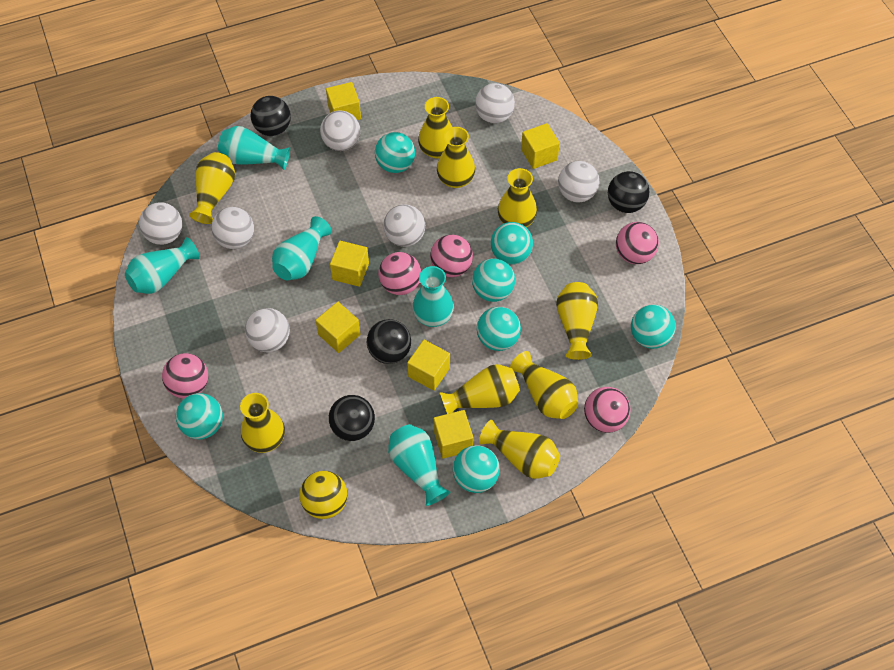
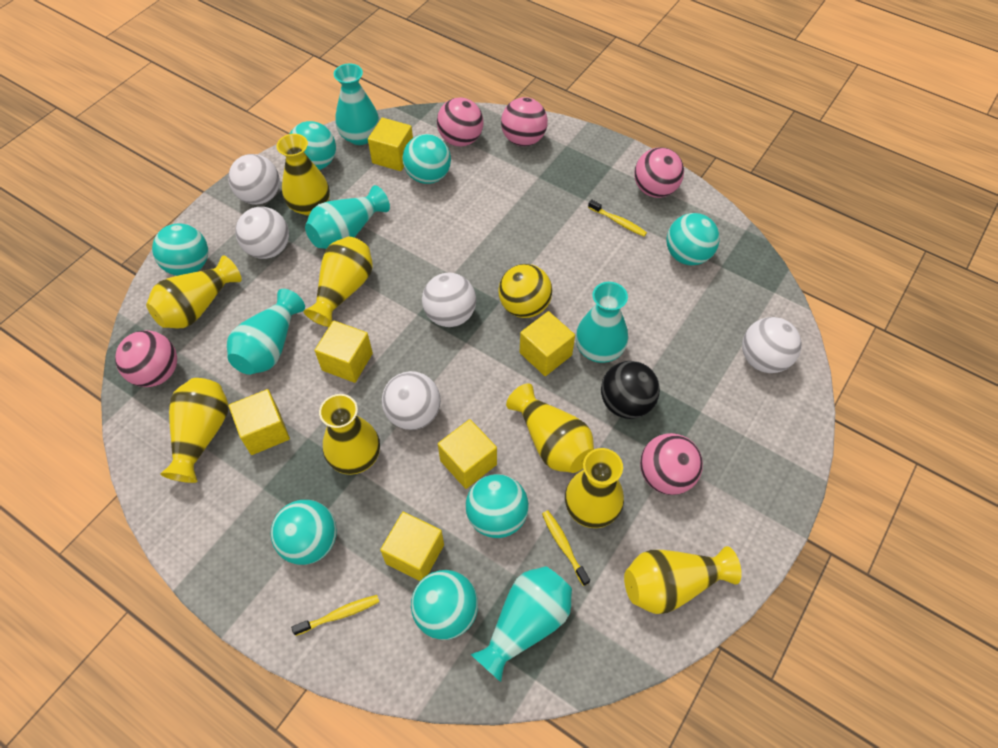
black ball: [251,96,291,136] [329,395,375,441] [367,319,411,364] [608,171,650,213] = 4 -> [601,361,660,419] = 1
white ball: [139,202,182,245] [211,207,254,249] [245,308,290,352] [320,110,360,151] [383,204,425,247] [475,83,515,123] [558,161,600,203] = 7 -> [228,154,280,205] [236,207,289,259] [382,371,441,430] [422,273,476,327] [742,317,801,373] = 5
yellow toothbrush: none = 0 -> [291,595,379,636] [542,510,590,586] [588,199,647,236] = 3
yellow vase: [189,152,235,224] [240,393,285,453] [418,97,452,159] [437,127,475,188] [440,364,520,414] [479,420,560,479] [498,168,537,227] [510,351,578,419] [556,282,598,360] = 9 -> [146,256,242,329] [160,378,229,483] [277,134,330,216] [304,237,373,327] [319,394,380,475] [506,383,594,473] [565,448,624,528] [624,546,742,614] = 8

